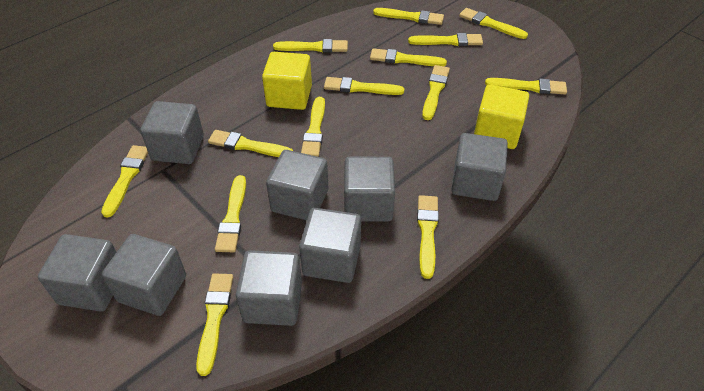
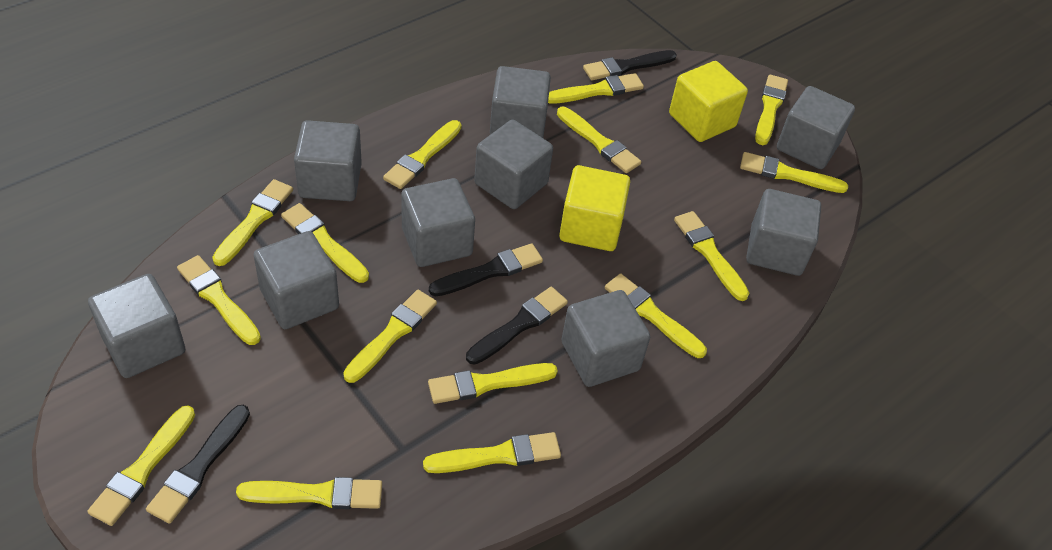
black brush: none = 0 -> [146,405,250,524] [429,243,543,296] [466,287,568,365] [583,50,677,80] = 4
grey cube: [38,234,116,312] [102,234,186,316] [140,101,204,164] [236,250,302,326] [266,150,328,220] [299,208,361,283] [344,157,395,221] [451,133,508,201] = 8 -> [88,274,185,378] [254,231,339,329] [294,120,362,201] [401,178,475,267] [474,120,553,209] [490,66,551,138] [561,290,650,387] [746,189,821,276] [777,86,855,169] = 9
yellow brush: [101,145,148,217] [196,273,233,376] [208,130,293,157] [215,175,246,252] [273,39,348,52] [301,97,325,157] [324,77,404,95] [370,48,447,66] [373,8,444,25] [408,33,483,46] [417,195,439,279] [422,65,450,120] [459,8,528,39] [485,78,567,95] = 14 -> [87,406,195,526] [177,255,261,345] [212,179,293,266] [236,477,382,509] [281,203,369,283] [343,290,437,383] [383,120,461,189] [423,432,561,473] [428,363,558,404] [548,73,644,104] [557,107,641,173] [605,274,707,358] [674,211,749,301] [740,152,848,193] [755,74,788,145] = 15

